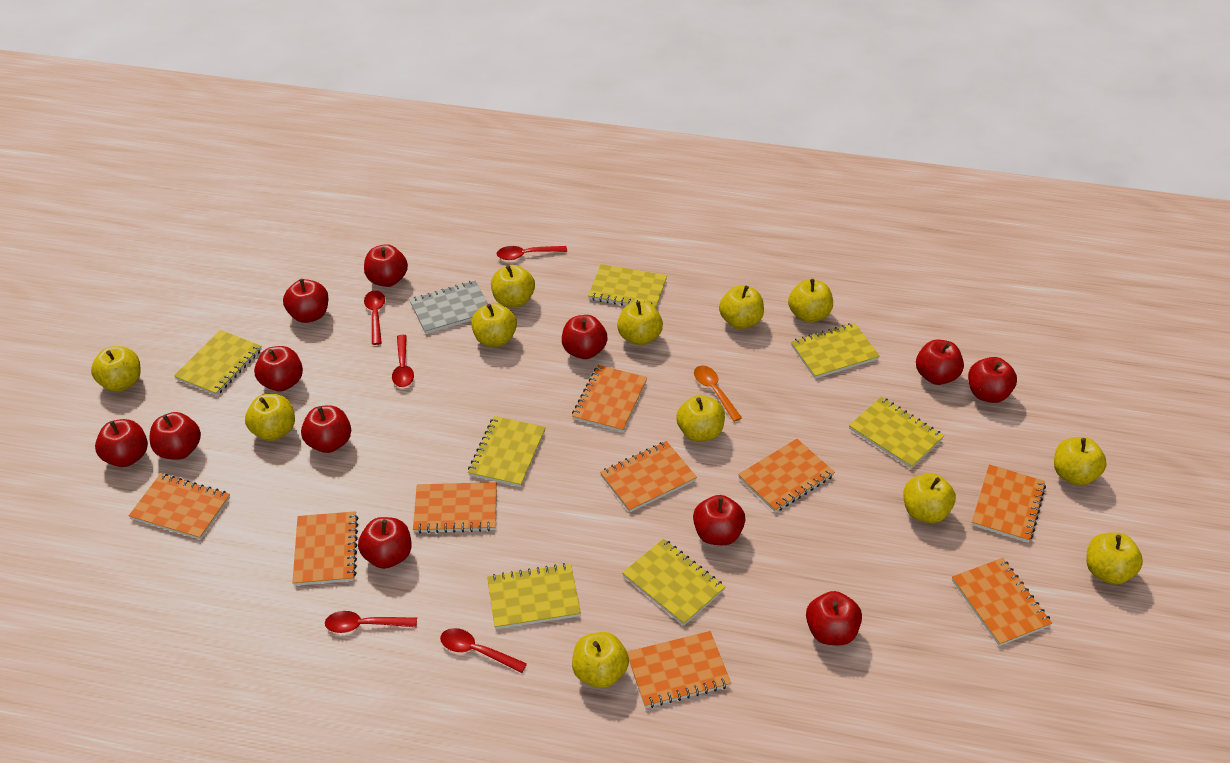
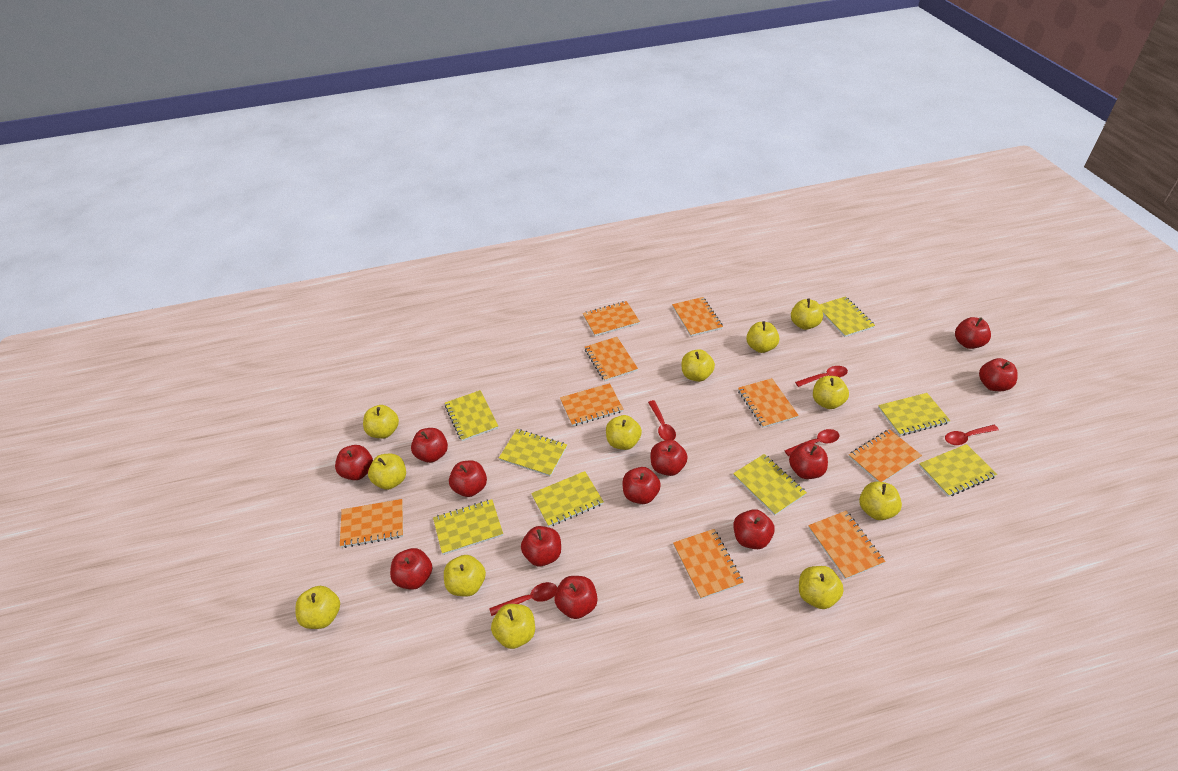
grey notebook: [409,281,488,334] = 1 -> none = 0
orange spoon: [694,366,742,422] = 1 -> none = 0
yellow notebook: [174,330,262,396] [468,416,546,487] [487,563,581,629] [588,264,667,308] [622,539,725,625] [791,323,880,379] [849,397,944,469] = 7 -> [433,499,503,555] [445,390,498,441] [499,429,567,477] [531,471,604,527] [733,454,807,516] [819,296,875,337] [878,393,950,436] [919,444,997,497] = 8

